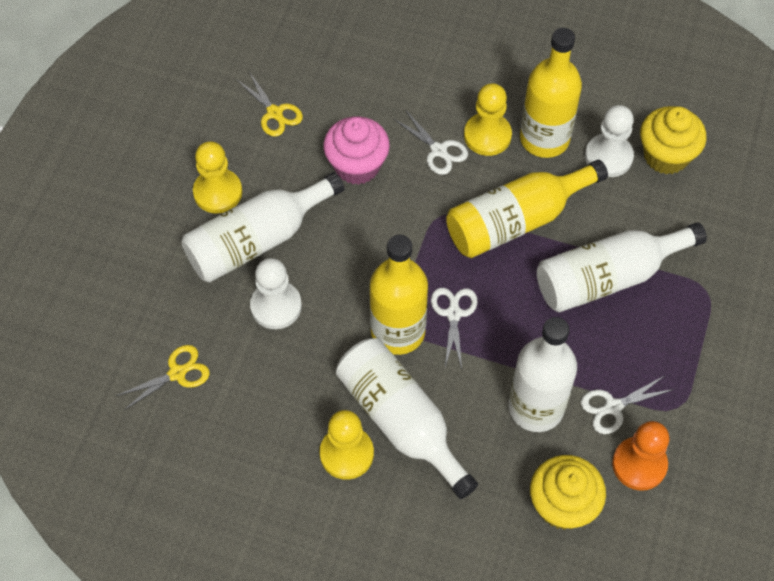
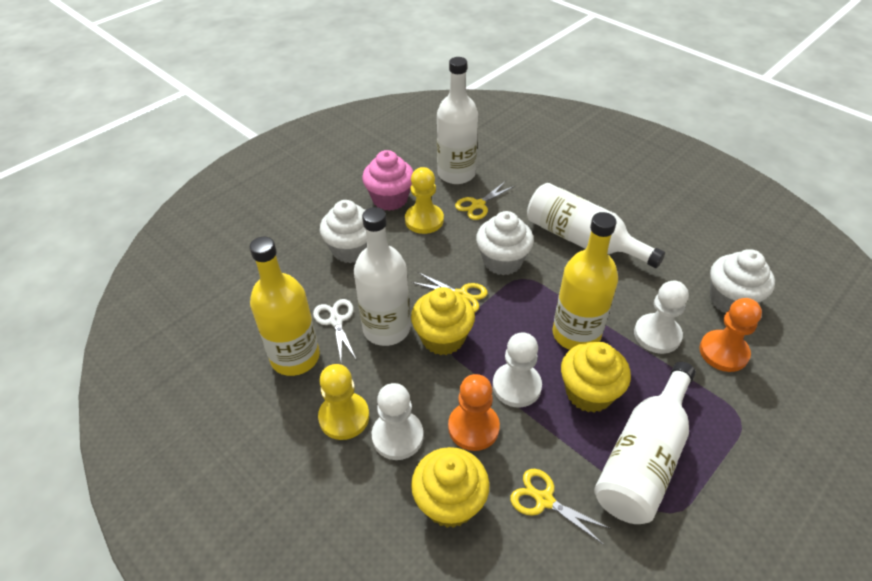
orange pawn: [612,421,670,491] = 1 -> [448,374,500,451] [699,298,762,372] = 2
white cupcake: none = 0 -> [320,200,367,263] [476,211,534,275] [710,249,775,313] = 3
white pawn: [250,258,302,329] [585,105,634,177] = 2 -> [372,383,424,460] [493,332,542,407] [634,281,689,354] = 3
white scissors: [394,111,468,175] [431,288,478,369] [581,376,674,434] = 3 -> [313,299,356,360] = 1
yellow bottle: [370,235,428,355] [446,160,608,258] [520,28,582,158] = 3 -> [249,237,320,376] [552,212,618,350] = 2
yellow cupcake: [530,455,606,530] [640,106,706,174] = 2 -> [411,287,475,355] [411,447,490,528] [561,342,631,413] = 3
yellow pawn: [193,141,242,214] [320,410,374,480] [464,83,512,156] = 3 -> [318,364,369,440] [405,167,444,234] = 2
yellow scissors: [116,345,210,411] [236,72,303,137] = 2 -> [411,272,488,313] [455,181,515,220] [510,469,611,545] = 3

